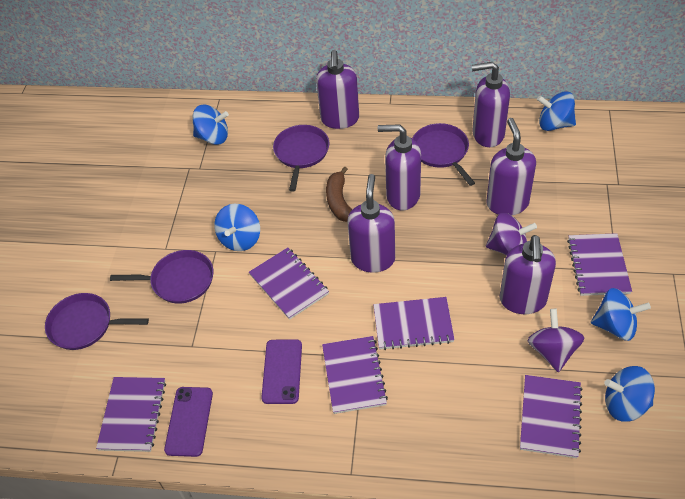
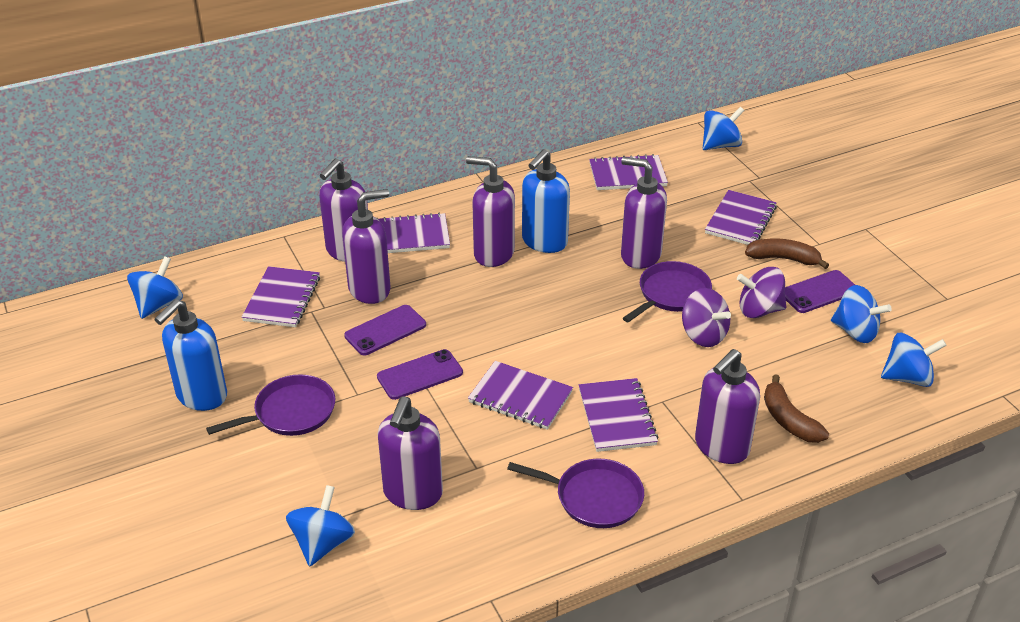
blue soap dispenser: none = 0 -> [154,299,227,411] [522,149,570,253] = 2
brown banana: [326,166,352,222] = 1 -> [745,238,829,269] [764,375,829,443] = 2
purple pan: [45,293,149,350] [110,250,214,304] [273,125,329,192] [412,123,475,186] = 4 -> [206,374,335,436] [507,459,644,528] [623,261,712,323] = 3
purple phone: [164,387,213,457] [261,339,302,404] = 2 -> [344,305,426,355] [377,349,463,400] [785,270,855,313] = 3

